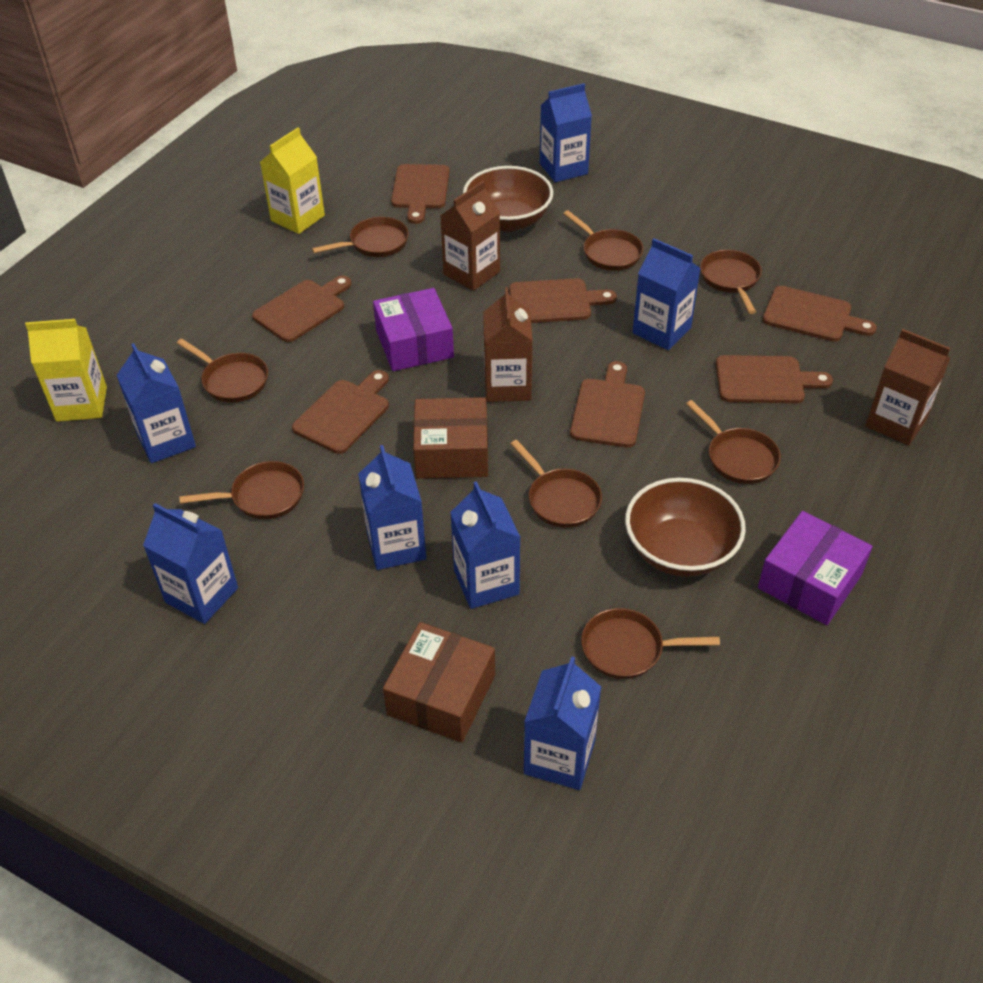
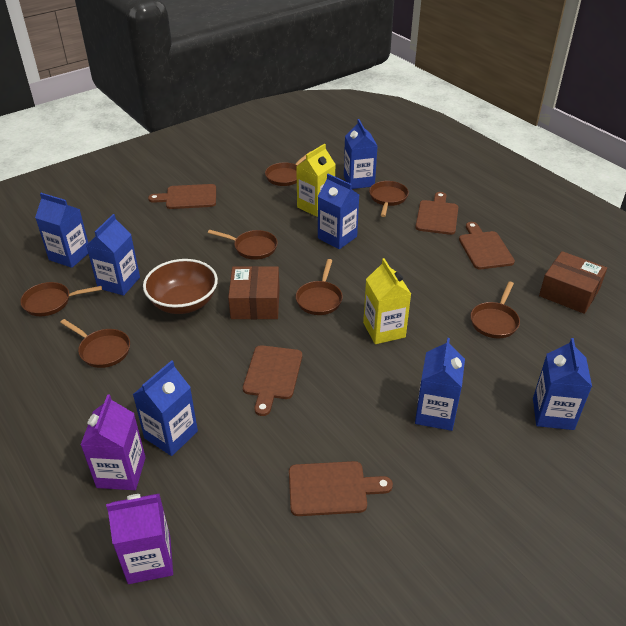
brown bowl: [463,166,553,232] [625,478,746,577] = 2 -> [143,259,218,314] = 1
brown carton: [440,181,500,291] [483,287,533,402] [865,329,950,445] = 3 -> none = 0
brown cutting board: [252,276,352,342] [292,370,389,454] [391,164,449,224] [509,278,617,323] [570,361,645,447] [716,355,833,403] [763,286,877,342] = 7 -> [148,184,216,209] [243,345,302,416] [289,461,393,516] [415,192,458,235] [459,222,515,269] = 5
brown pan: [177,339,268,403] [179,461,304,519] [312,217,409,257] [511,440,602,528] [564,210,643,271] [581,608,720,679] [686,400,781,484] [700,250,762,314] = 8 -> [20,282,102,316] [60,319,130,368] [208,230,278,260] [265,151,311,186] [296,259,343,315] [369,181,409,217] [471,281,520,338] = 7
purple box: [373,288,454,371] [758,511,873,625] = 2 -> none = 0
purple carton: none = 0 -> [81,394,146,490] [106,493,173,584] = 2

